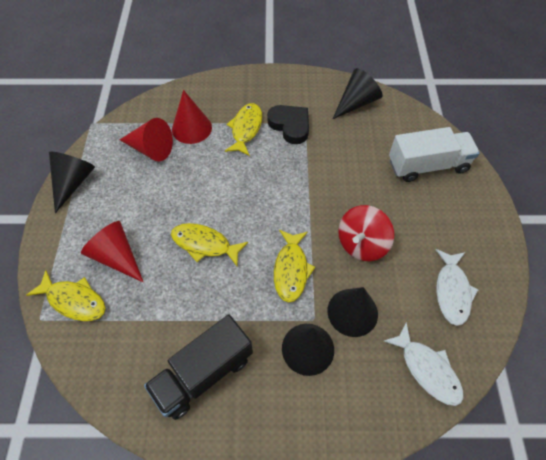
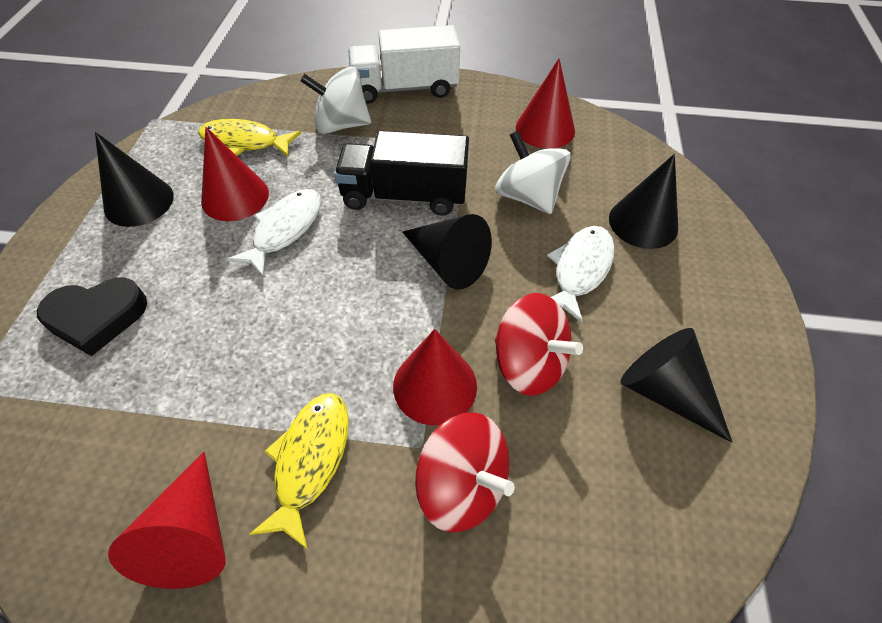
red cone: [81,221,143,282] [120,118,173,162] [172,90,212,144] = 3 -> [108,452,226,589] [201,127,269,221] [393,329,477,425] [516,58,575,149] = 4
red spinning top: [338,205,394,261] = 1 -> [415,412,515,532] [495,293,583,396] = 2
white spinning top: none = 0 -> [301,67,371,134] [495,131,571,214] = 2
yellow fish: [27,270,106,321] [171,223,248,266] [225,103,262,156] [274,230,315,303] = 4 -> [198,119,301,157] [249,393,349,550] = 2

